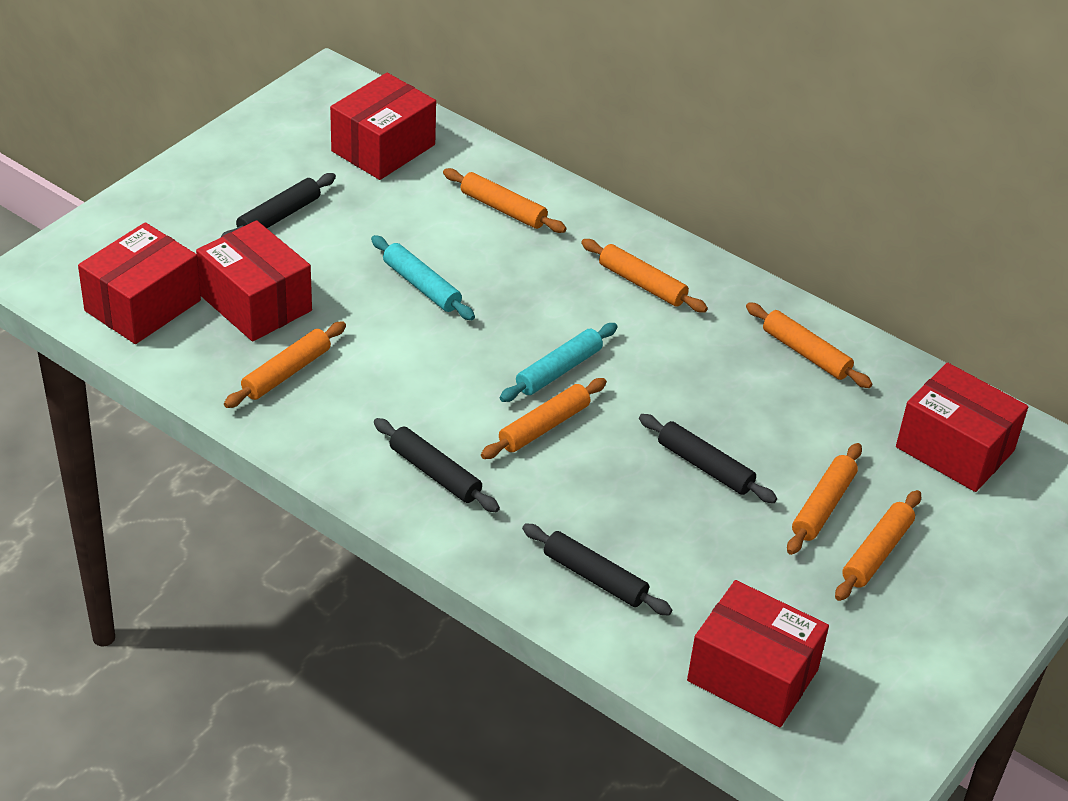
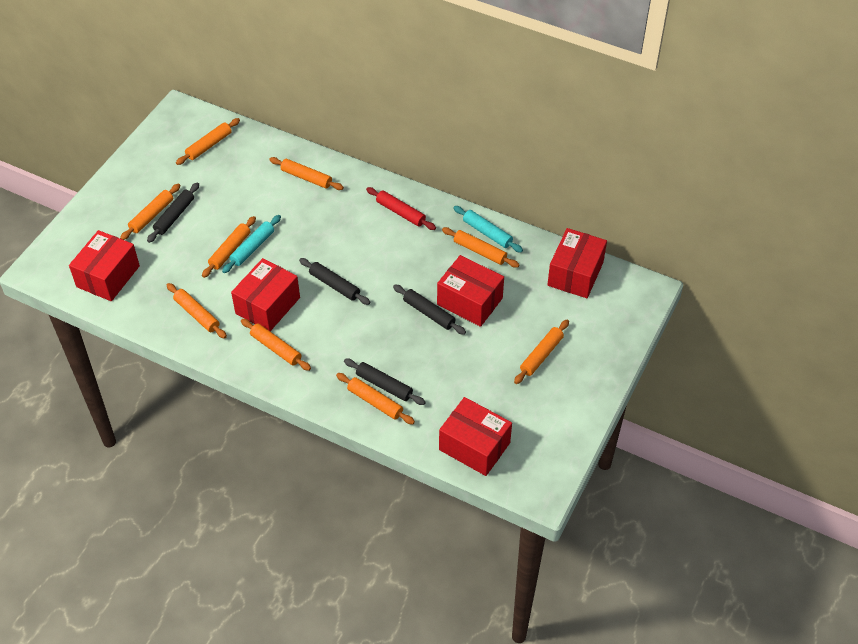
orange rolling pin: [224,321,346,408] [443,168,566,233] [481,378,607,459] [581,239,708,312] [746,302,872,388] [787,443,862,555] [835,490,921,601] = 7 -> [120,183,180,240] [167,283,227,339] [176,118,240,165] [202,216,256,278] [241,319,311,371] [269,157,344,190] [336,373,415,425] [442,227,519,268] [514,320,569,384] = 9
red rolling pin: none = 0 -> [366,187,436,230] = 1

